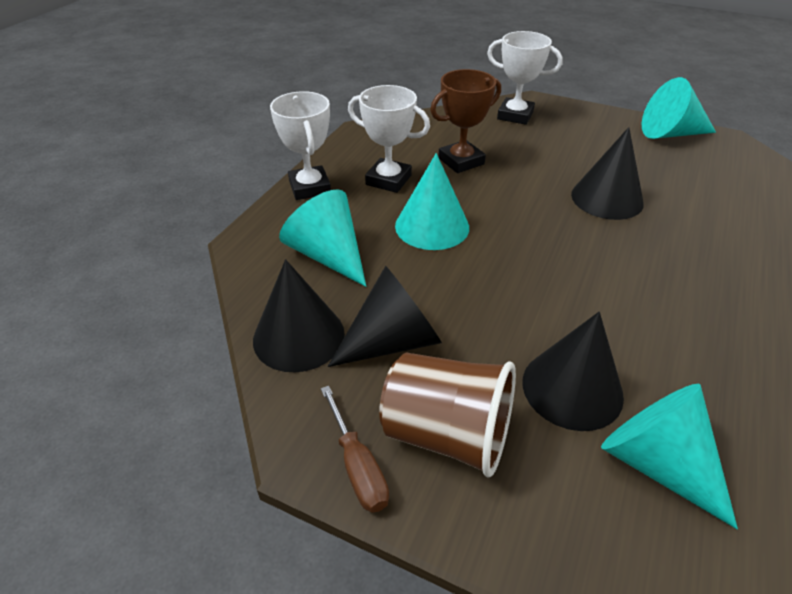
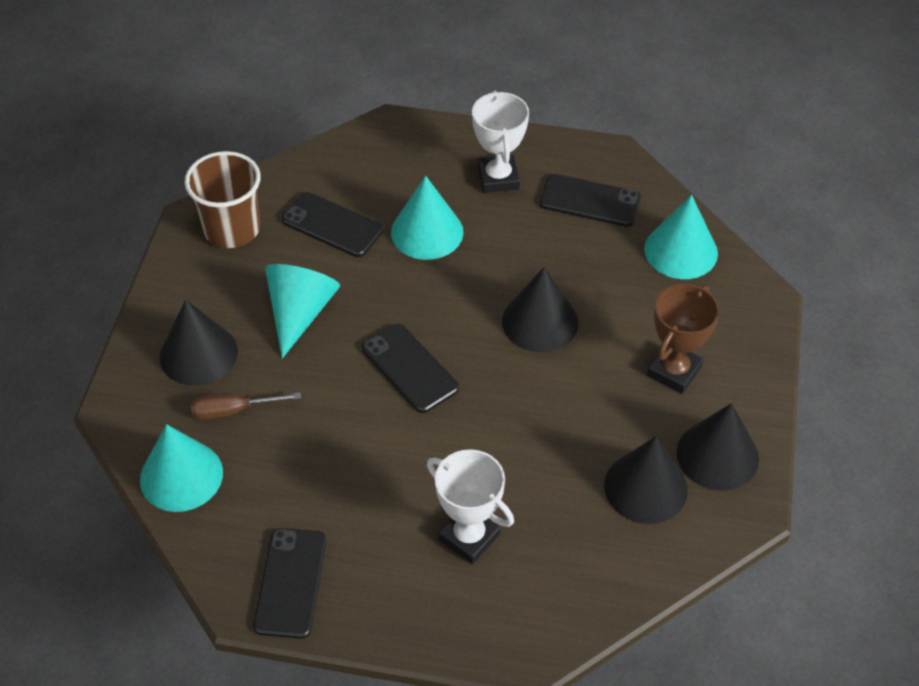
black phone: none = 0 -> [253,528,326,639] [282,192,383,257] [362,324,459,413] [540,174,641,227] = 4
white trophy: [270,91,331,200] [348,85,430,193] [487,31,563,125] = 3 -> [427,449,514,564] [472,91,529,193] = 2

